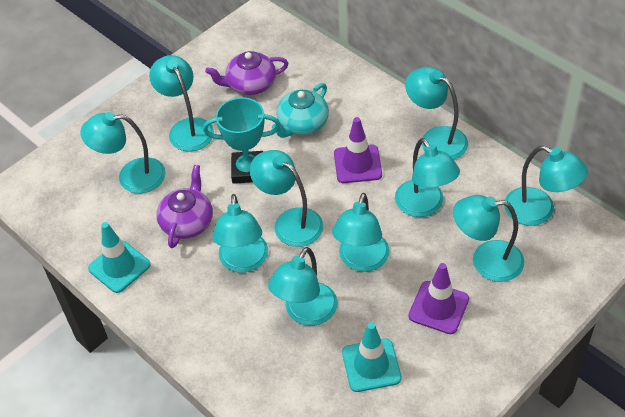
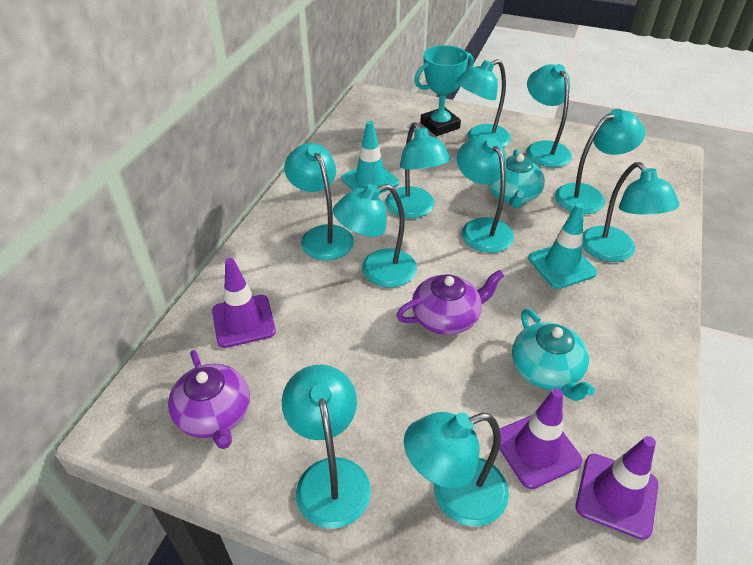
purple traffic cone: [334,117,382,183] [408,263,469,334] = 2 -> [212,258,276,348] [499,388,583,489] [576,436,658,540] = 3
turquoise teapot: [272,83,329,138] = 1 -> [488,149,545,208] [512,309,595,401] = 2

